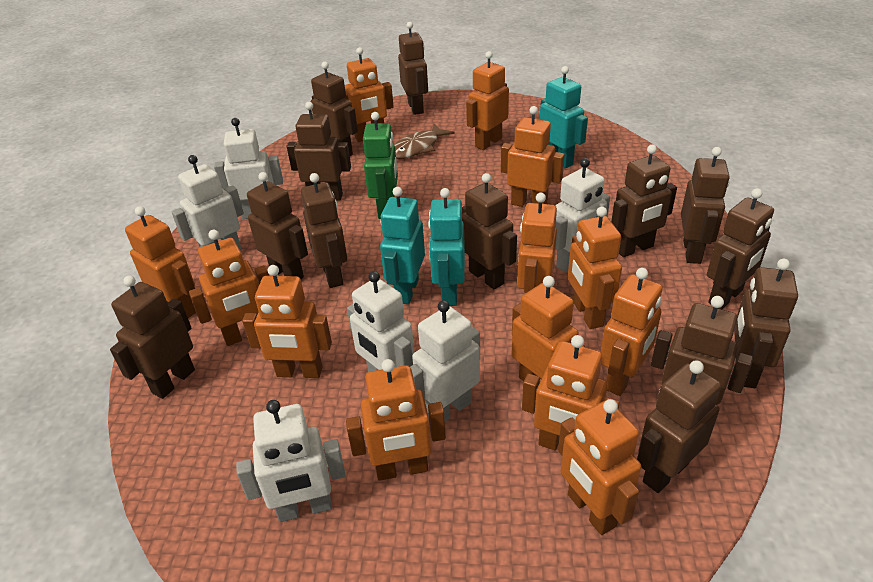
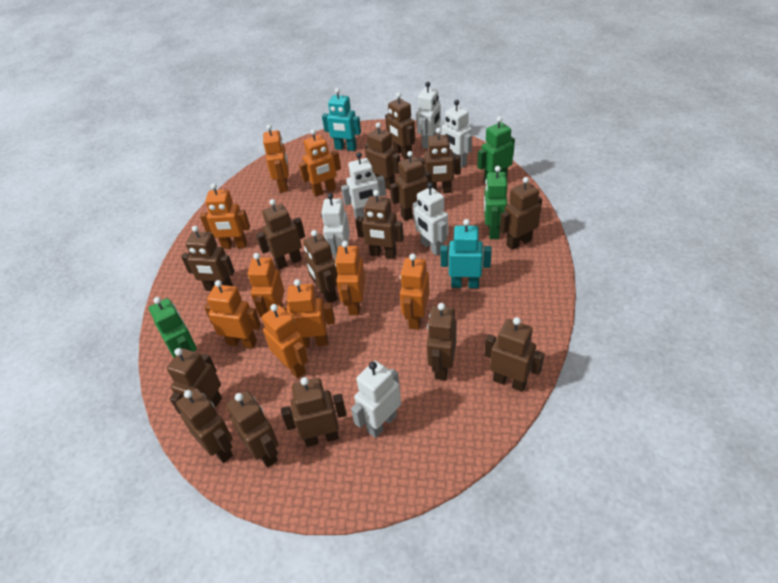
brown fish: [394,123,455,159] = 1 -> none = 0
brown robot: [110,275,195,399] [247,172,308,279] [287,102,351,201] [301,173,347,288] [311,62,358,156] [398,22,428,115] [462,173,517,289] [611,145,677,257] [637,360,721,493] [651,296,753,405] [681,147,730,264] [707,188,774,309] [734,259,798,388] = 13 -> [167,348,222,414] [176,388,233,463] [181,226,235,291] [226,391,279,468] [256,199,305,269] [281,377,347,447] [303,230,338,303] [356,190,404,259] [365,122,400,190] [385,92,415,159] [390,151,432,221] [418,128,461,193] [427,303,457,380] [485,317,544,392] [500,177,542,250] = 15
green robot: [363,112,398,219] = 1 -> [149,297,197,358] [477,116,515,183] [484,166,508,239] = 3
orange robot: [125,206,196,318] [189,230,269,346] [242,265,332,378] [345,47,394,142] [346,359,446,481] [466,51,509,150] [501,106,565,207] [512,276,585,381] [517,193,557,293] [522,335,620,450] [558,399,641,535] [568,207,622,329] [601,268,663,396] = 13 -> [200,183,250,249] [204,280,261,349] [248,253,285,317] [262,304,308,378] [263,125,289,192] [282,279,335,347] [299,129,341,196] [335,241,365,315] [400,254,430,330] = 9
turquoise robot: [380,187,425,304] [428,188,465,306] [540,66,588,168] = 3 -> [322,88,361,151] [440,219,492,288] = 2

